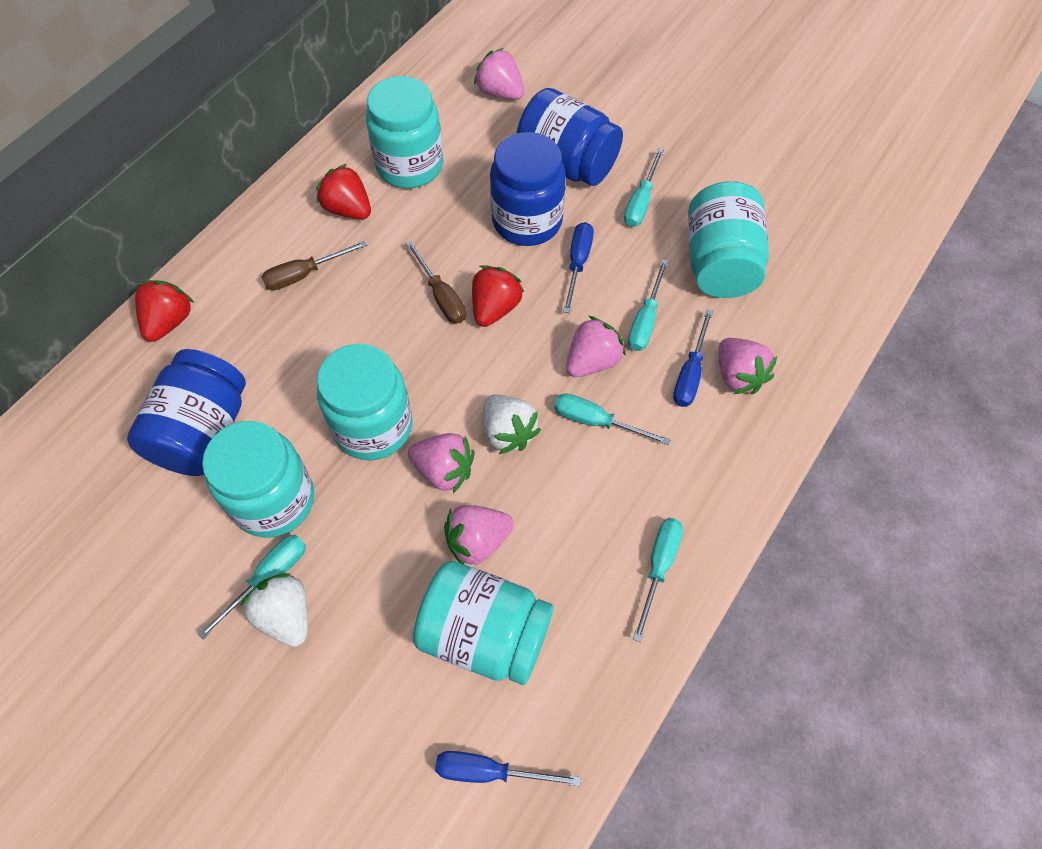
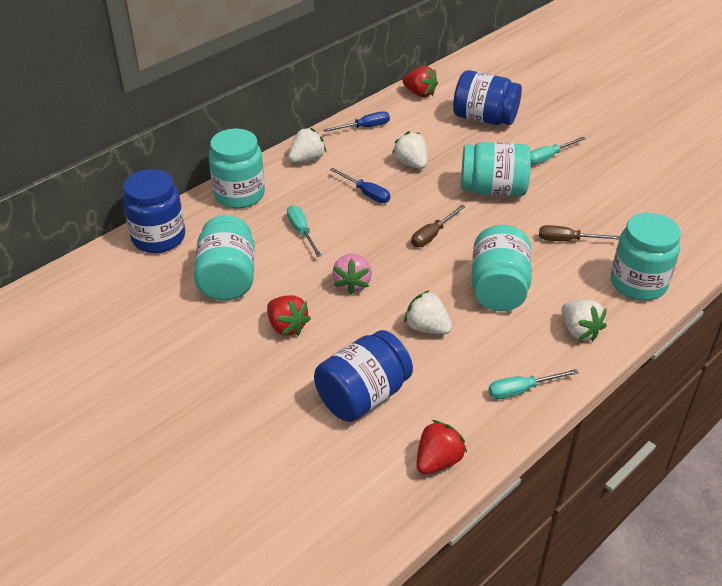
blue screwdriver: [435,751,581,787] [563,222,594,313] [673,309,713,407] = 3 -> [323,111,390,132] [330,168,390,203] = 2
pink strawberry: [408,433,475,493] [444,505,514,565] [474,48,525,100] [566,316,626,377] [719,338,777,394] = 5 -> [332,254,372,295] = 1
turquoise screwdriver: [198,535,306,640] [554,393,671,445] [624,148,664,227] [628,259,669,351] [633,518,683,642] = 5 -> [287,205,322,257] [489,369,578,399] [531,137,586,164] = 3
white strawberry: [240,573,308,647] [483,394,541,454] = 2 -> [288,128,326,163] [392,131,427,169] [404,290,452,334] [561,300,607,342] = 4

